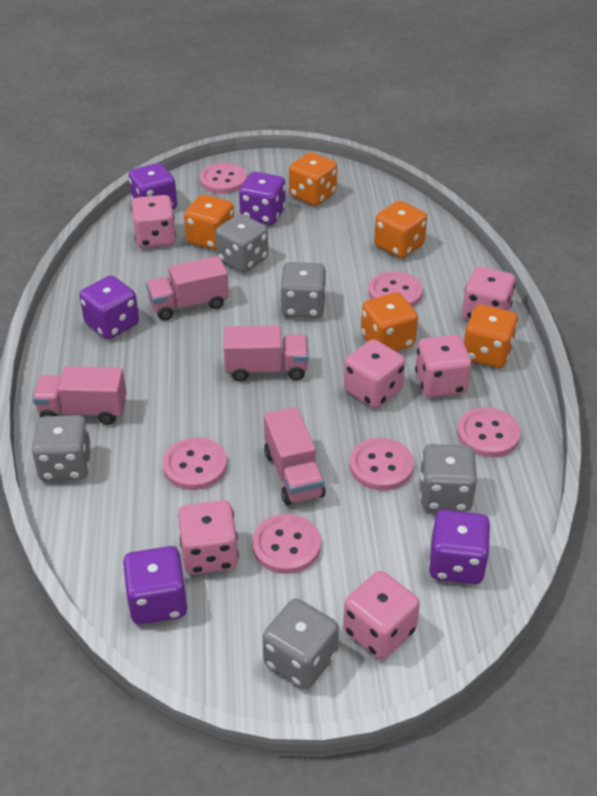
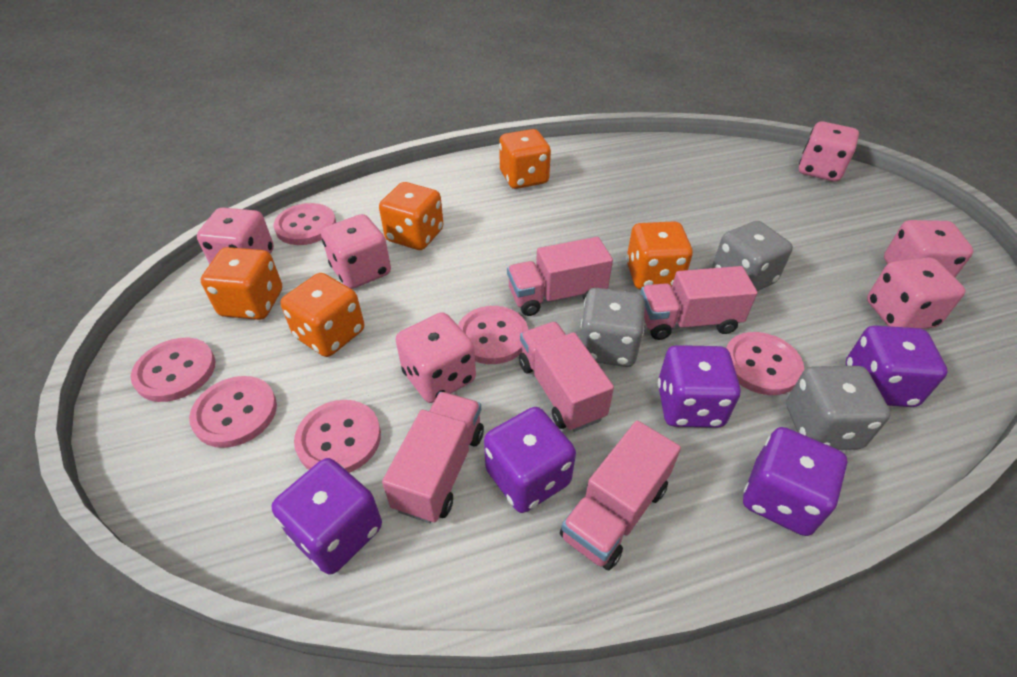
grey dice: [31,415,91,481] [215,214,268,272] [263,599,339,689] [280,262,326,318] [419,444,477,512] = 5 -> [580,288,645,367] [712,221,793,291] [786,366,891,450] = 3
pink truck: [33,366,126,425] [146,256,229,320] [224,325,308,382] [264,407,326,505] = 4 -> [382,392,484,523] [507,237,613,316] [519,322,614,432] [560,420,681,570] [640,266,758,340] = 5

